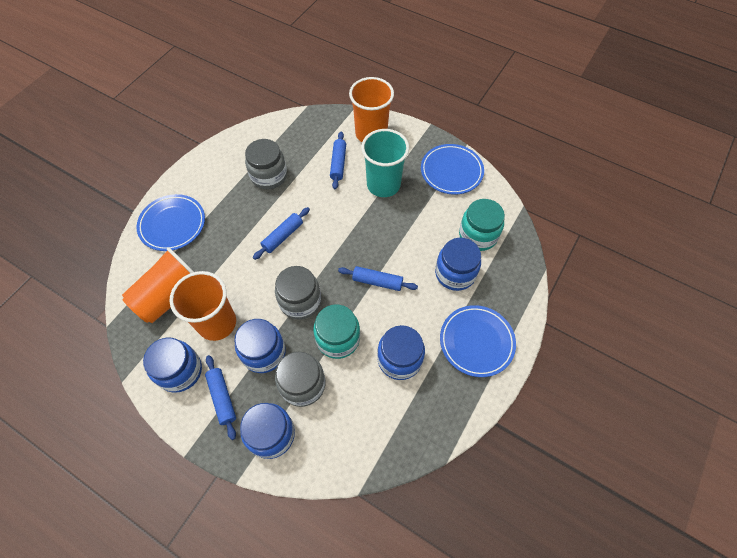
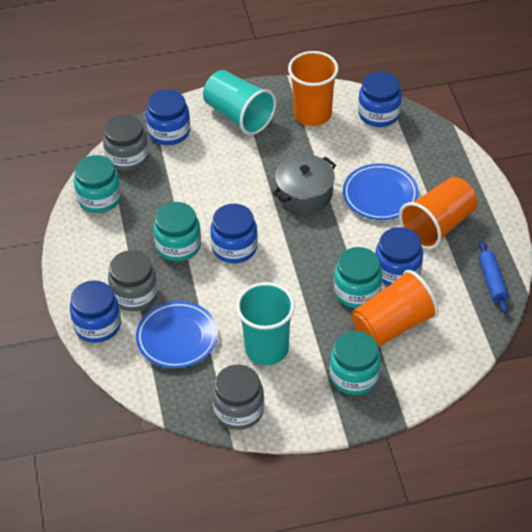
blue plate: [136,194,205,251] [421,144,484,195] [440,305,516,377] = 3 -> [136,301,218,368] [343,163,419,220] = 2
blue rolling pin: [205,355,236,440] [253,207,310,260] [330,132,346,189] [338,266,418,291] = 4 -> [479,241,509,314] = 1
grey pot: none = 0 -> [273,154,336,214] = 1
turquoise cup: [361,129,409,197] = 1 -> [203,70,276,135] [236,282,295,365] = 2
turquoise jar: [313,304,360,359] [459,199,505,251] = 2 -> [74,155,121,213] [153,202,201,262] [330,331,381,395] [334,247,382,308] = 4

